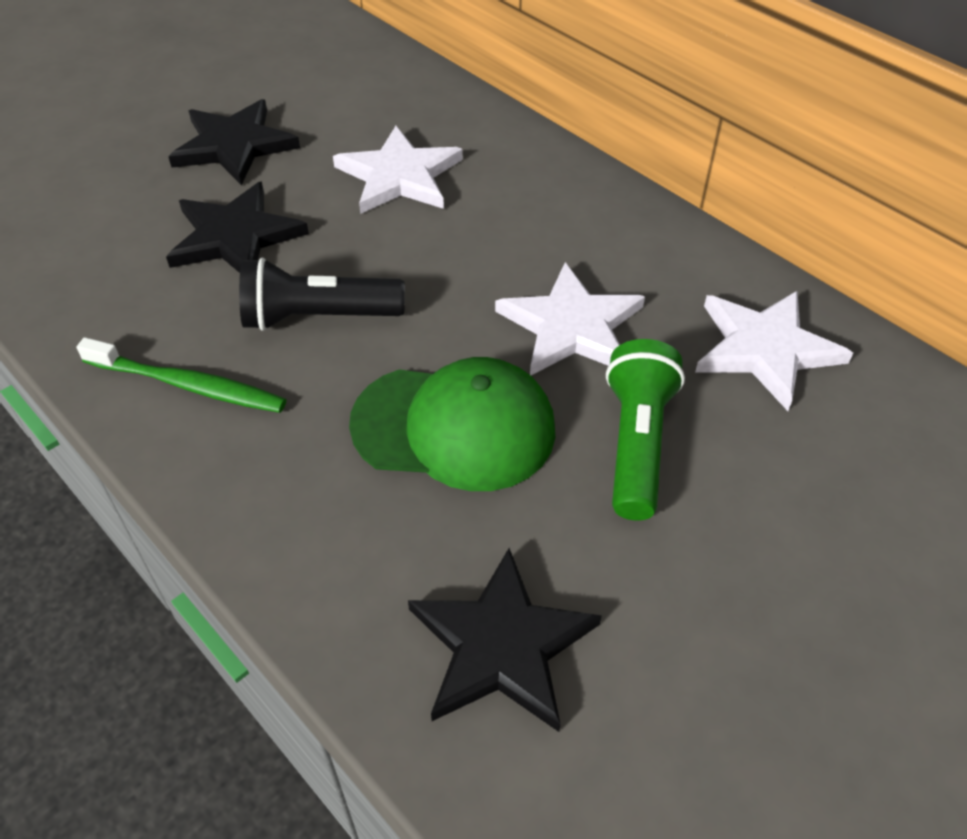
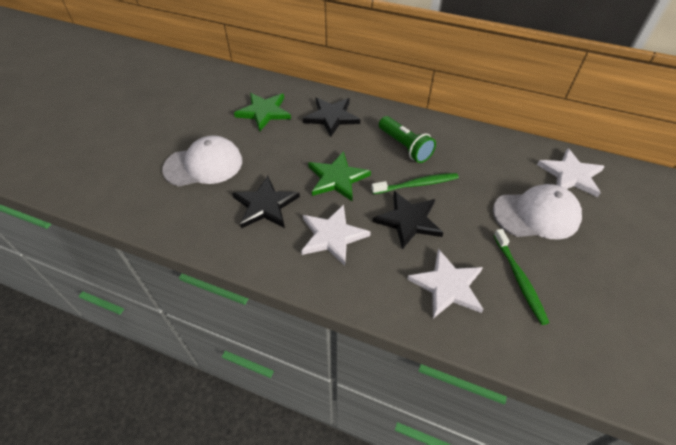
black flashlight: [239,257,405,331] = 1 -> none = 0
green cap: [349,357,556,491] = 1 -> none = 0
green star: none = 0 -> [234,93,291,131] [308,151,371,201] = 2
green toothbrush: [76,337,287,413] = 1 -> [371,173,459,194] [494,229,549,325] = 2
white cap: none = 0 -> [162,135,242,186] [493,184,582,240] = 2

